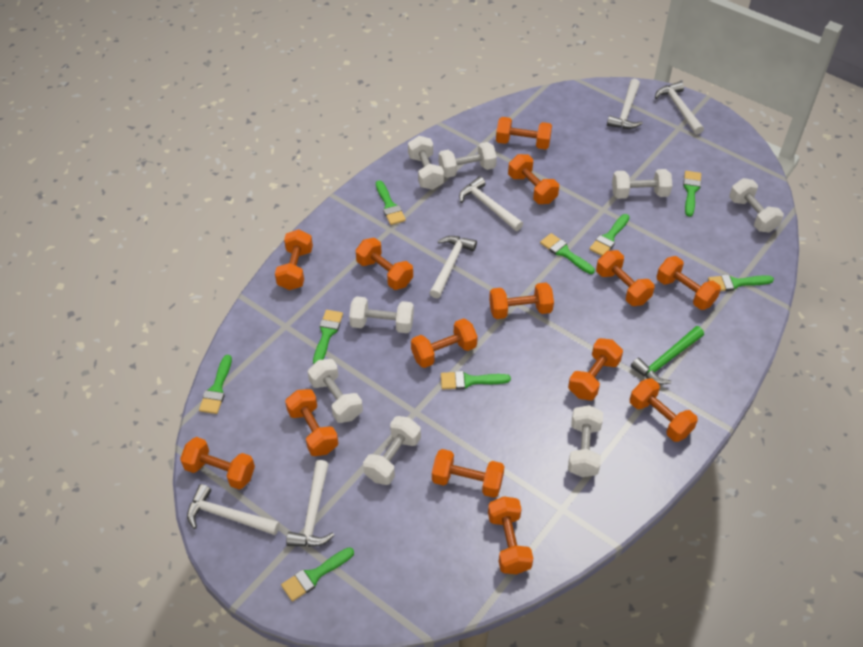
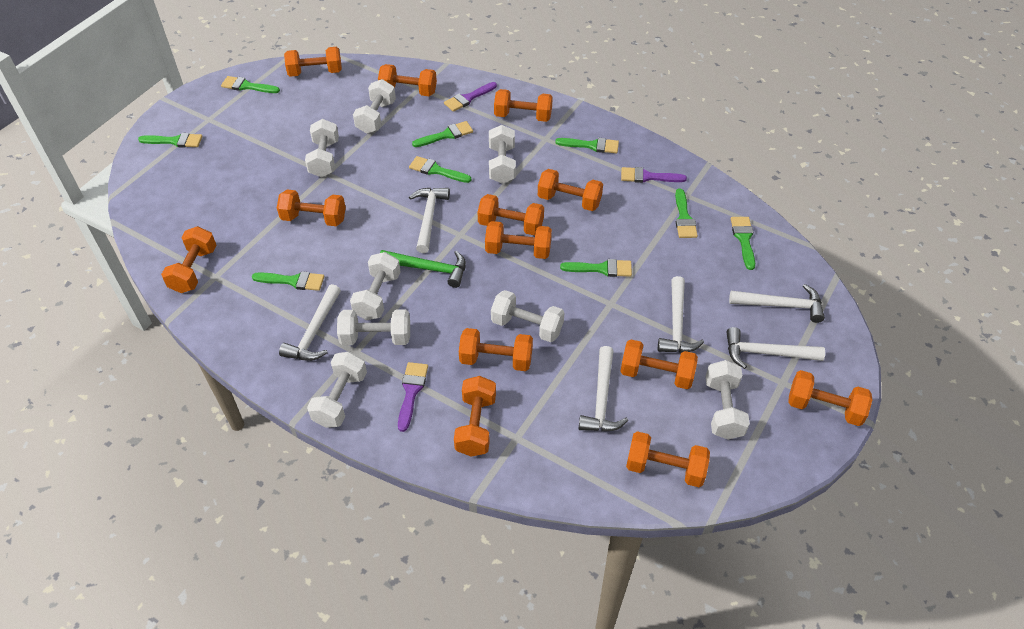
orange dumbbell: [180,437,255,490] [275,229,313,290] [285,389,338,456] [356,238,413,290] [411,318,478,368] [432,449,505,498] [488,497,533,574] [489,283,554,319] [496,117,552,150] [508,154,559,204] [568,338,623,401] [596,250,655,306] [630,378,698,442] [656,256,721,310] = 14 -> [161,226,217,293] [277,190,346,226] [284,47,342,77] [378,64,437,96] [454,376,496,457] [459,328,533,371] [477,194,544,235] [485,221,552,259] [494,89,553,122] [538,169,603,211] [620,339,698,389] [626,431,710,487] [788,370,872,426] = 13
purple brush: none = 0 -> [398,362,428,432] [444,82,497,112] [621,167,687,183] = 3

